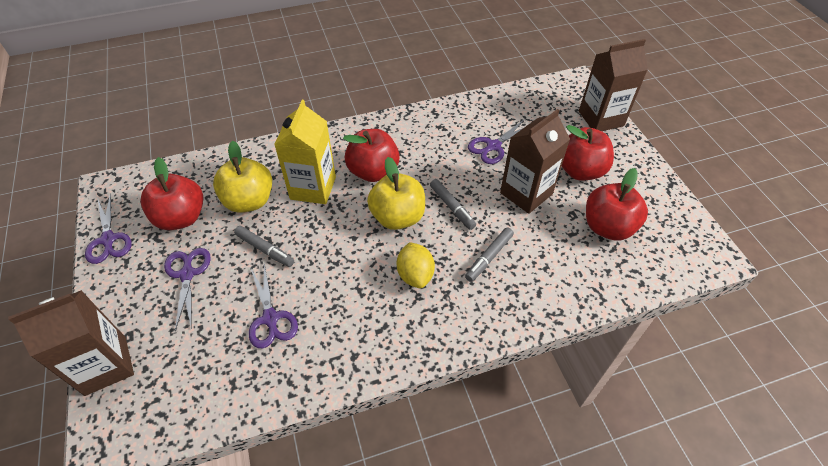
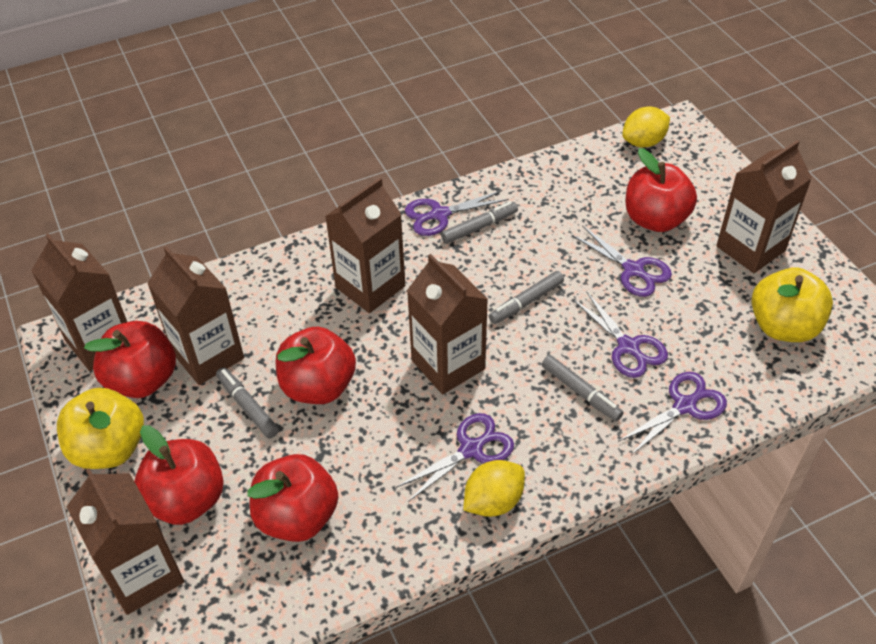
brown carton: [8,290,134,396] [500,109,570,214] [579,39,648,131] = 3 -> [31,233,127,371] [66,469,184,615] [147,246,244,385] [325,178,405,313] [407,254,488,394] [716,140,812,273] = 6
grey marker: [234,226,294,267] [430,179,476,230] [465,228,514,282] = 3 -> [216,367,279,439] [441,202,518,244] [489,271,564,324] [542,355,623,421] = 4
purple scissors: [85,194,132,264] [164,248,211,331] [249,264,298,348] [468,119,525,164] = 4 -> [396,413,514,502] [405,190,509,236] [571,225,672,297] [572,291,668,378] [618,372,727,455] = 5
red apple: [141,157,203,230] [343,129,400,182] [562,125,614,181] [586,168,648,241] = 4 -> [84,321,176,398] [134,425,224,525] [247,454,338,542] [276,327,356,404] [625,148,697,232] = 5
yellow carton: [274,100,336,204] = 1 -> none = 0
yellow lemon: [397,242,435,288] = 1 -> [463,460,525,517] [622,106,670,148] = 2

